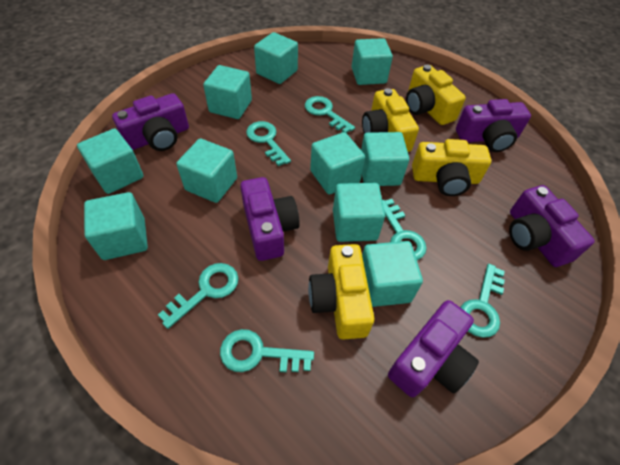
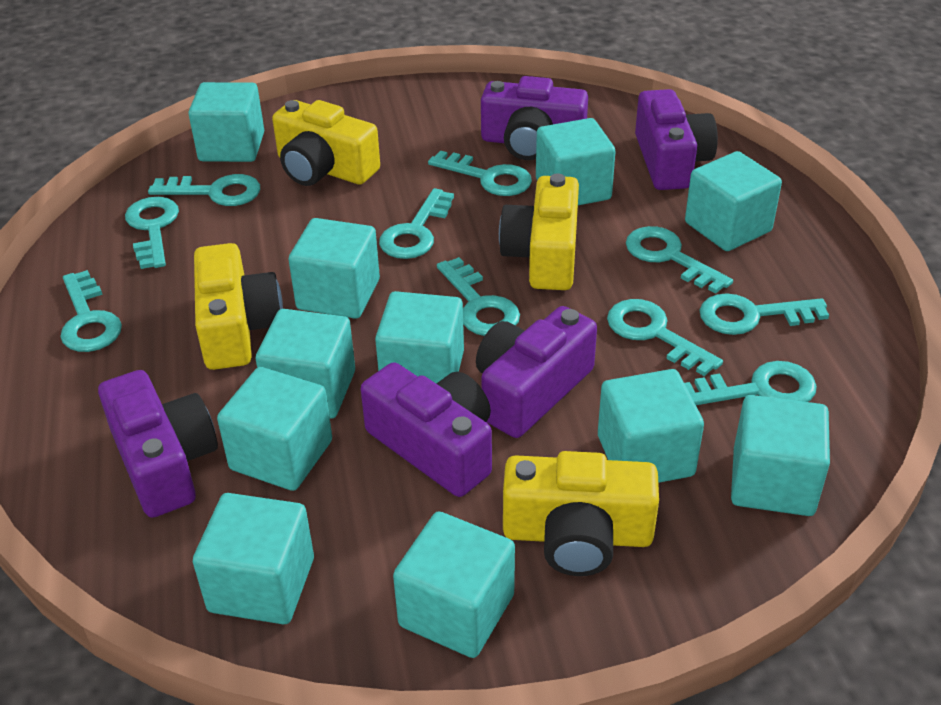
turquoise cube: [77,129,144,194] [84,192,148,260] [176,138,237,203] [203,65,252,119] [254,32,298,84] [310,132,365,194] [333,183,385,242] [352,38,393,85] [361,132,409,186] [362,241,423,307] = 10 -> [188,82,264,162] [193,493,314,624] [217,367,332,491] [256,309,355,419] [289,218,380,319] [375,291,464,383] [393,511,515,658] [536,118,616,205] [598,369,704,483] [685,151,782,251] [731,395,830,516] = 11
turquoise key: [158,263,239,329] [220,329,314,373] [246,121,291,166] [305,96,355,133] [382,199,427,260] [460,264,505,338] = 6 -> [60,270,122,352] [125,197,179,269] [148,174,260,206] [379,188,454,259] [428,150,532,196] [437,257,520,336] [607,299,723,376] [626,226,733,294] [684,361,817,405] [700,293,829,335] = 10

